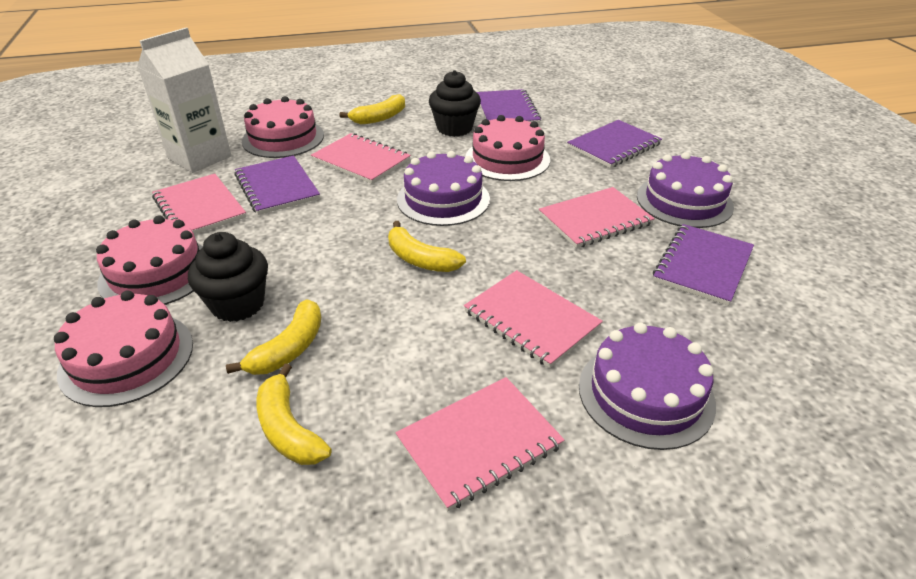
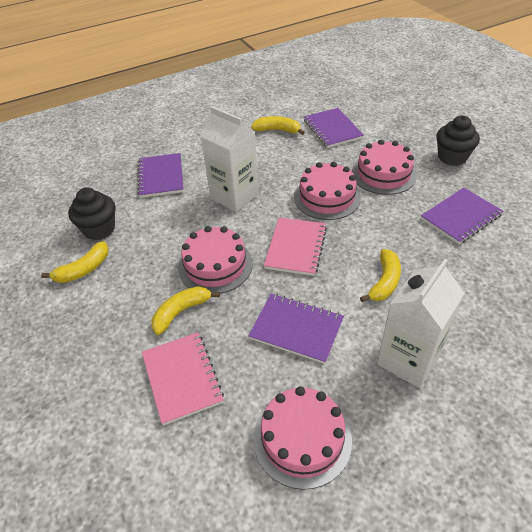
pink notebook: [152,174,246,235] [311,133,411,184] [396,377,565,511] [464,270,603,368] [539,187,655,248] = 5 -> [142,332,224,425] [264,217,327,276] = 2
purple cake: [397,151,490,226] [579,323,716,450] [637,152,734,228] = 3 -> none = 0
white carton: [137,27,232,173] = 1 -> [200,106,259,212] [377,259,465,388] = 2

